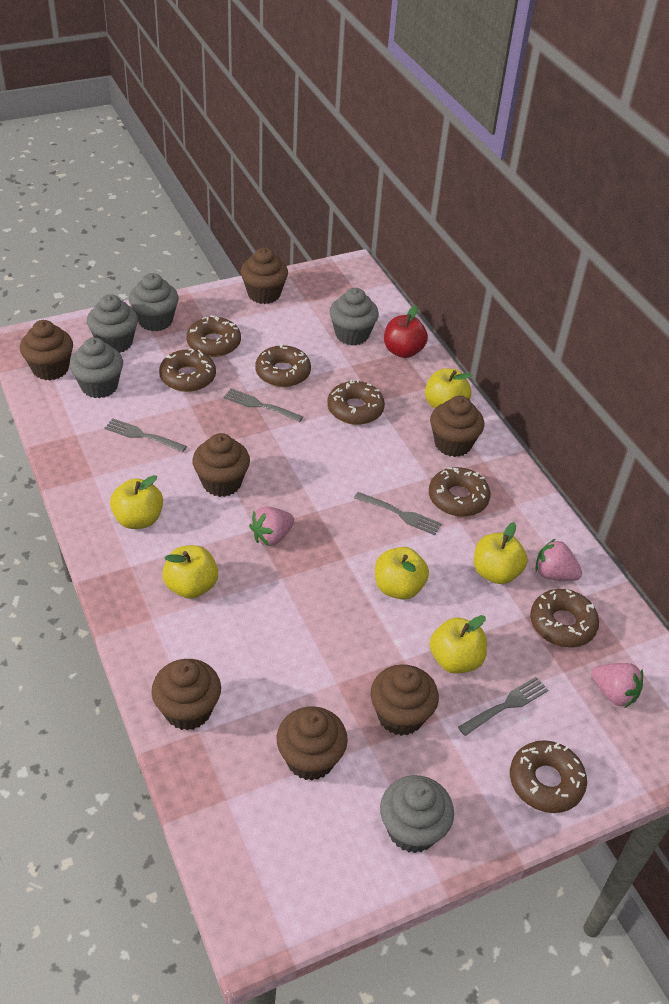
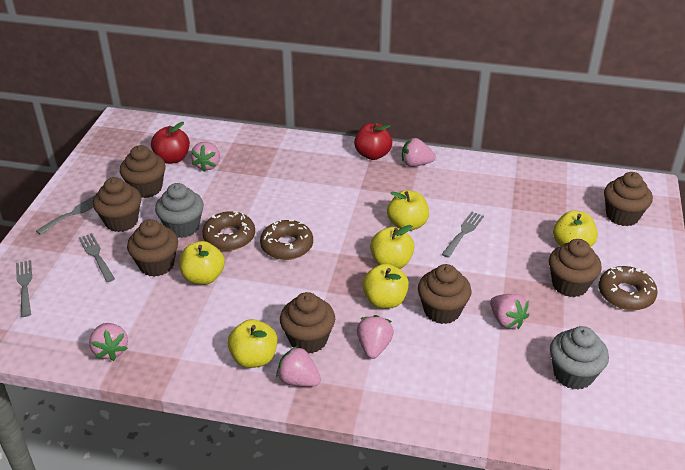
brown donut: [159,349,216,392] [186,315,241,357] [255,344,311,387] [327,379,385,425] [429,467,490,517] [510,740,587,813] [530,589,599,647] = 7 -> [202,211,255,251] [260,219,313,260] [598,266,658,310] = 3
grey cupcake: [69,337,123,398] [87,294,138,353] [129,273,179,331] [330,288,379,345] [380,775,454,853] = 5 -> [155,183,204,238] [550,326,609,390] = 2
pink strawberry: [249,507,294,546] [535,539,582,581] [591,663,643,708] = 3 -> [89,323,128,361] [191,142,220,172] [276,346,321,387] [357,315,394,359] [402,138,436,167] [490,294,529,329] = 6
red apple: [384,306,428,358] = 1 -> [151,122,190,164] [354,123,392,160] = 2

